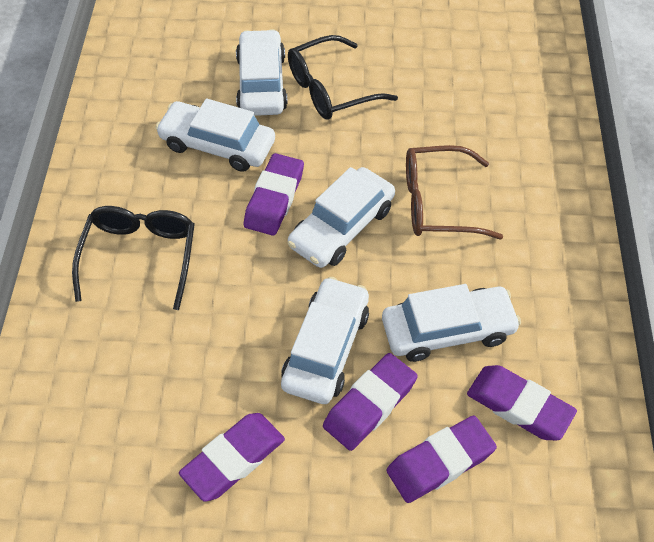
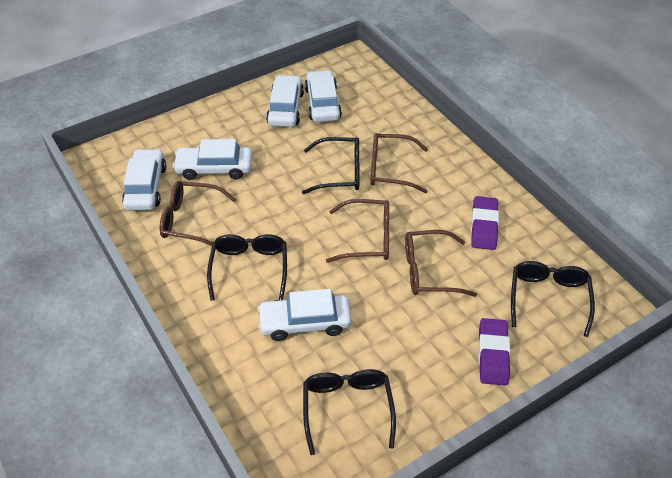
black glasses: [72,206,195,310] [288,35,398,120] = 2 -> [207,234,287,301] [302,137,360,194] [303,369,396,455] [511,261,595,337] = 4
brown glasses: [406,145,503,239] = 1 -> [160,181,236,246] [326,199,389,263] [370,133,428,193] [405,230,477,297] = 4
purple eraser: [179,413,285,502] [244,153,304,236] [323,353,418,451] [386,416,497,503] [467,365,577,440] = 5 -> [471,196,499,250] [478,318,510,386] = 2

